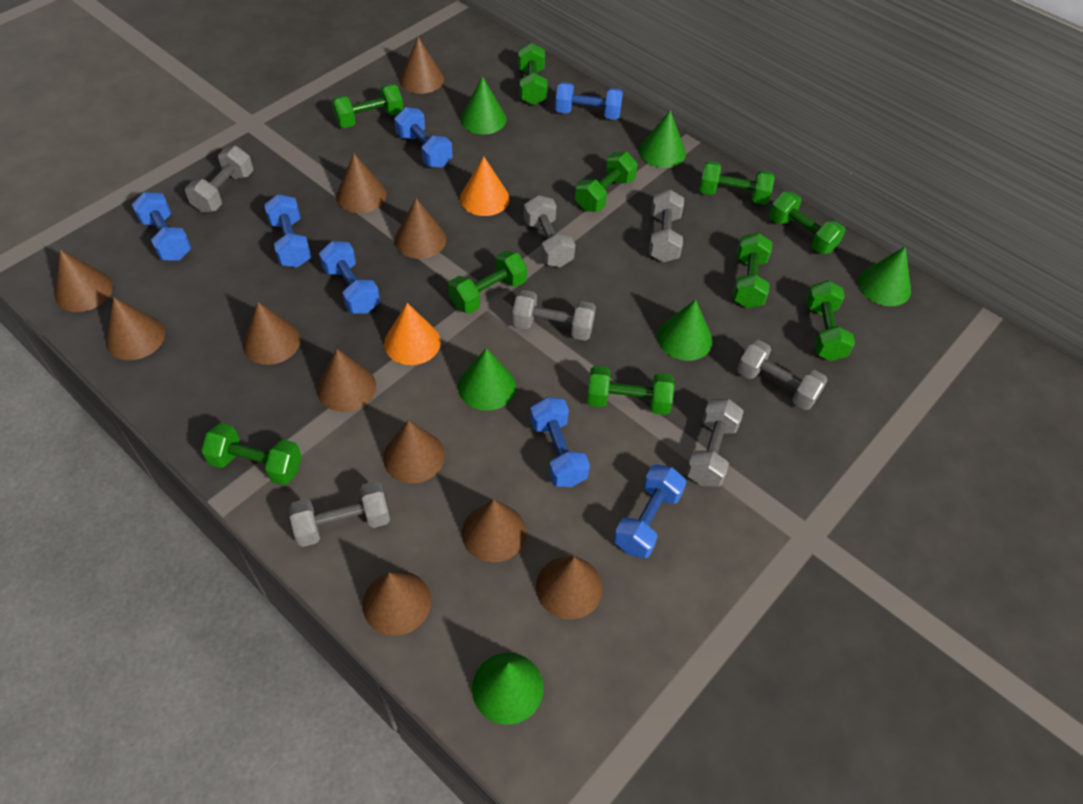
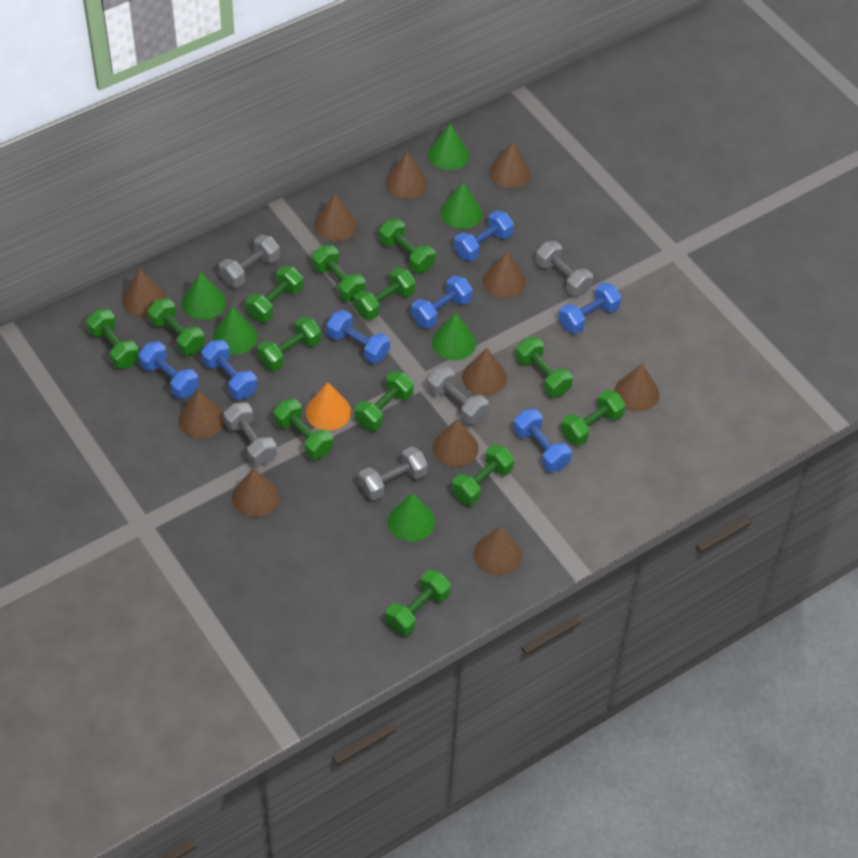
green dumbbell: [201,423,302,485] [331,84,403,128] [448,250,527,314] [518,43,548,105] [575,152,638,212] [587,366,674,415] [699,161,775,205] [732,233,772,308] [769,192,845,254] [805,280,855,361] = 10 -> [86,309,139,369] [147,298,205,355] [246,266,303,322] [257,316,321,371] [274,399,333,460] [312,245,365,301] [354,268,416,320] [355,371,414,431] [379,219,435,273] [386,570,451,636] [452,444,514,505] [516,337,573,397] [561,389,626,446] = 13
grey dumbbell: [185,146,253,213] [289,481,390,547] [512,290,596,341] [524,195,575,267] [649,190,684,262] [686,399,744,487] [737,340,827,410] = 7 -> [219,235,280,288] [224,402,277,466] [358,446,428,500] [427,366,489,425] [535,241,593,296] = 5
orange cone: [384,303,441,365] [460,157,510,216] = 2 -> [306,382,351,431] = 1

